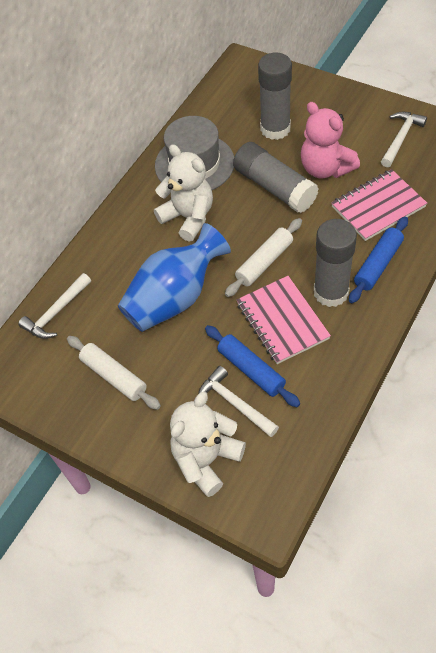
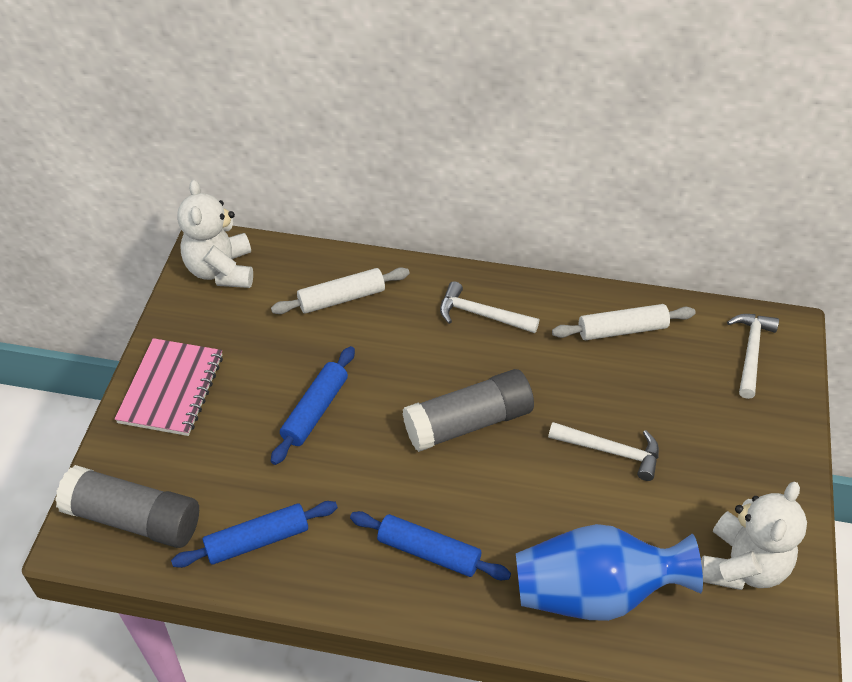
blue rolling pin: [205,325,300,407] [349,217,408,303] = 2 -> [171,501,338,568] [271,346,355,465] [350,511,511,580] = 3
grey glue stick: [233,142,319,213] [258,52,292,140] [314,219,357,307] = 3 -> [55,465,199,548] [403,369,534,452] = 2
grey hat: [155,116,234,190] = 1 -> none = 0
pink notebook: [237,276,331,364] [331,169,427,241] = 2 -> [115,338,223,436] = 1
pink teddy bear: [301,102,360,179] = 1 -> none = 0

